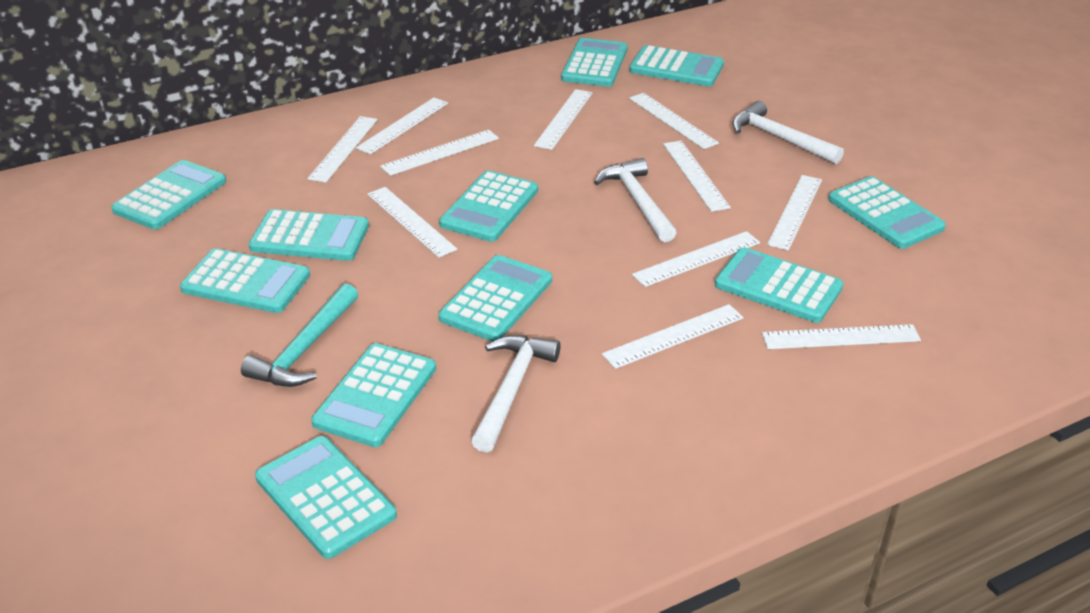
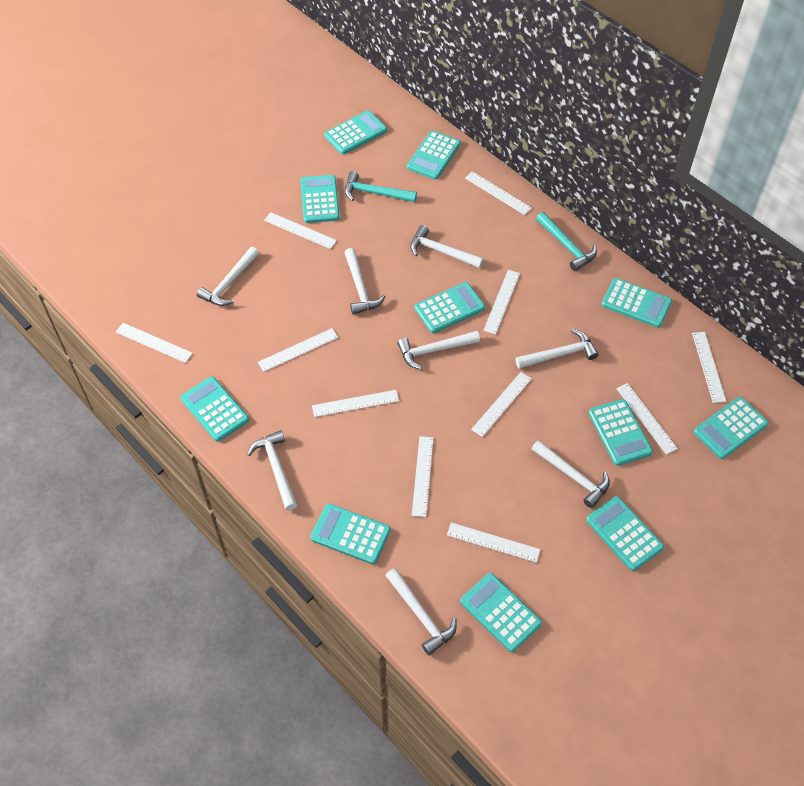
turquoise hammer: [241,283,358,387] = 1 -> [345,171,417,202] [536,212,597,271] = 2
white hammer: [471,335,561,452] [594,158,677,242] [732,101,844,164] = 3 -> [197,247,259,306] [247,430,297,510] [344,248,385,315] [386,568,457,655] [397,331,480,370] [410,225,484,268] [515,329,599,369] [531,440,610,508] = 8

